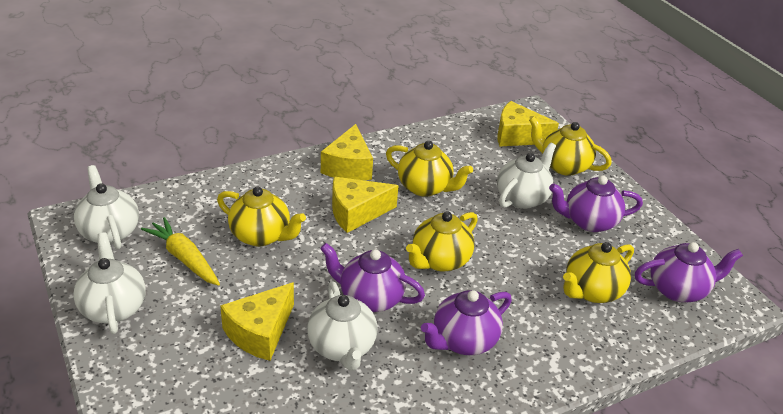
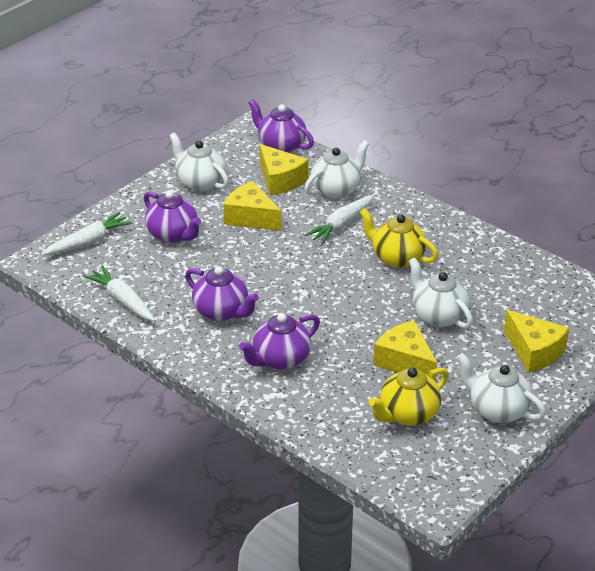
white carrot: none = 0 -> [42,212,132,256] [83,266,155,321] [305,195,374,245] = 3
yellow carrot: [141,217,220,286] = 1 -> none = 0
yellow teapot: [217,186,306,246] [386,141,473,197] [406,211,478,272] [529,116,612,176] [563,242,634,303] = 5 -> [359,208,439,268] [369,368,449,426] = 2

